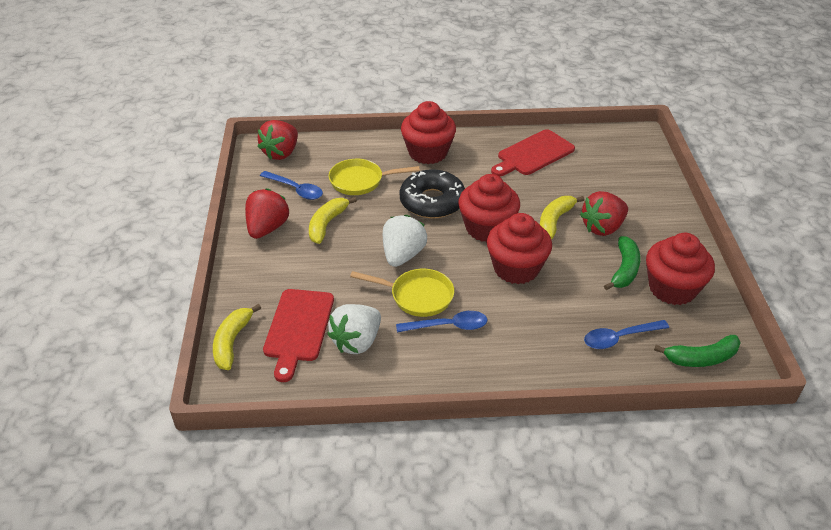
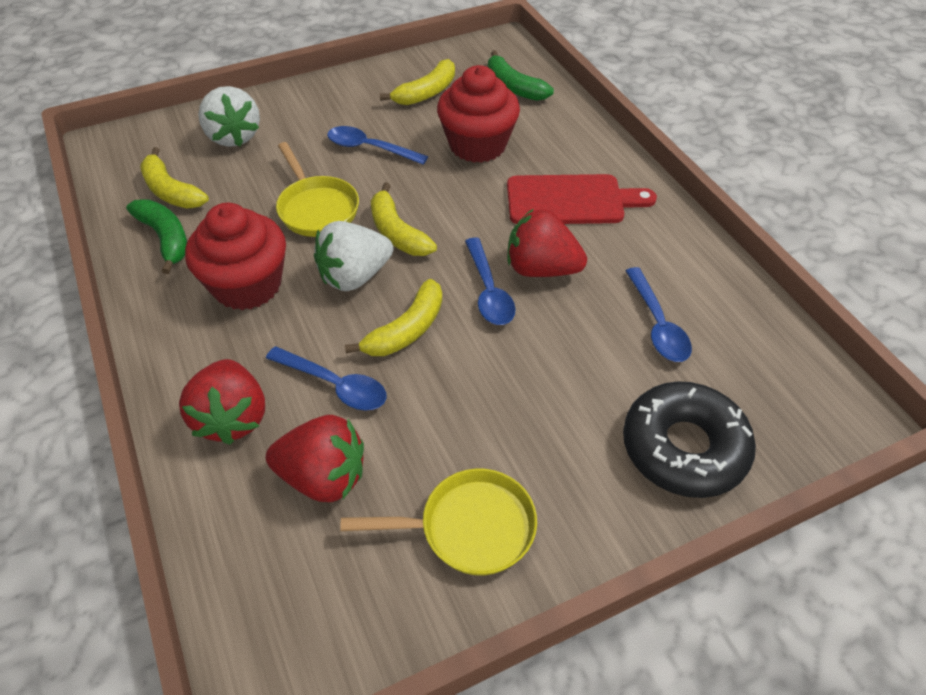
blue spoon: [260,171,323,200] [396,311,487,332] [584,320,669,349] = 3 -> [266,346,387,411] [327,126,428,165] [465,237,515,325] [626,267,692,362] = 4
red cupcake: [401,101,456,164] [458,174,520,242] [487,213,552,284] [646,233,715,305] = 4 -> [185,203,286,310] [437,65,520,163] = 2
red cutting board: [263,289,334,382] [491,129,575,176] = 2 -> [507,174,657,224] = 1
yellow banana: [213,304,261,370] [309,197,357,244] [540,196,584,239] = 3 -> [140,147,209,208] [345,279,442,356] [371,183,437,256] [380,59,455,105] = 4

